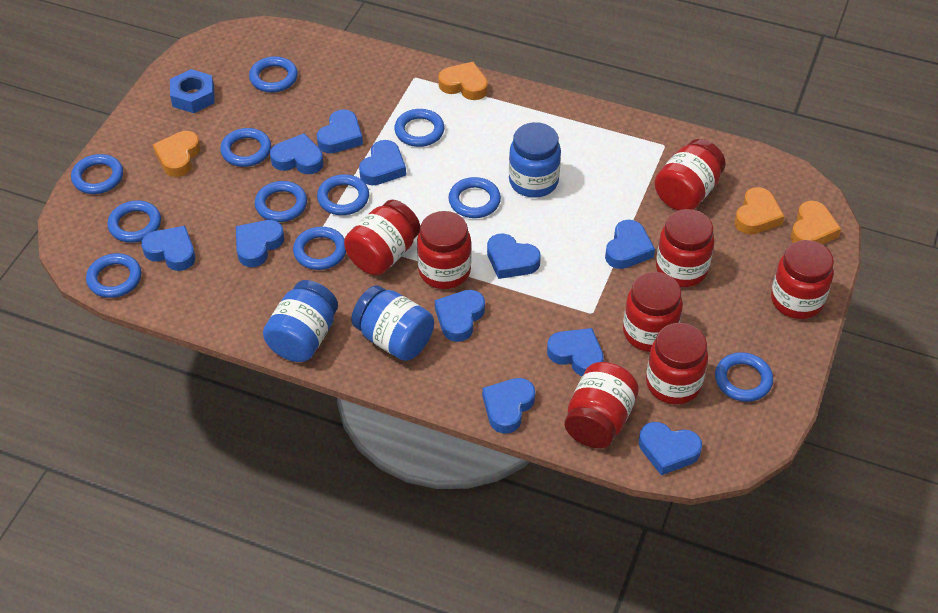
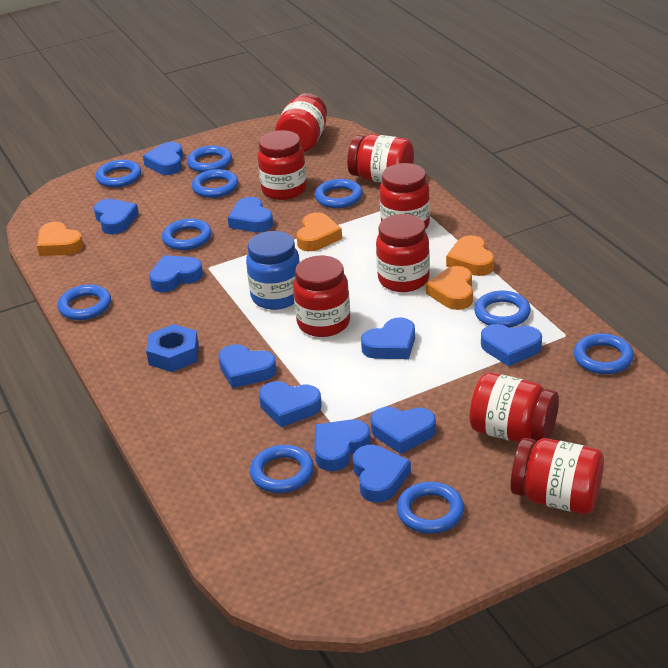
blue jar: [263,280,338,362] [351,285,434,361] [509,122,561,198] = 3 -> [246,231,300,310] = 1
blue ring: [71,154,123,194] [86,253,141,298] [107,200,161,243] [220,128,271,167] [249,56,298,93] [255,181,307,222] [293,227,346,270] [317,174,369,215] [394,109,445,147] [448,177,501,218] [715,352,773,402] = 11 -> [58,284,111,320] [96,160,141,188] [162,219,212,250] [187,145,232,173] [192,169,238,198] [250,445,314,493] [315,179,363,208] [397,482,464,534] [474,291,531,328] [574,333,634,374] = 10

